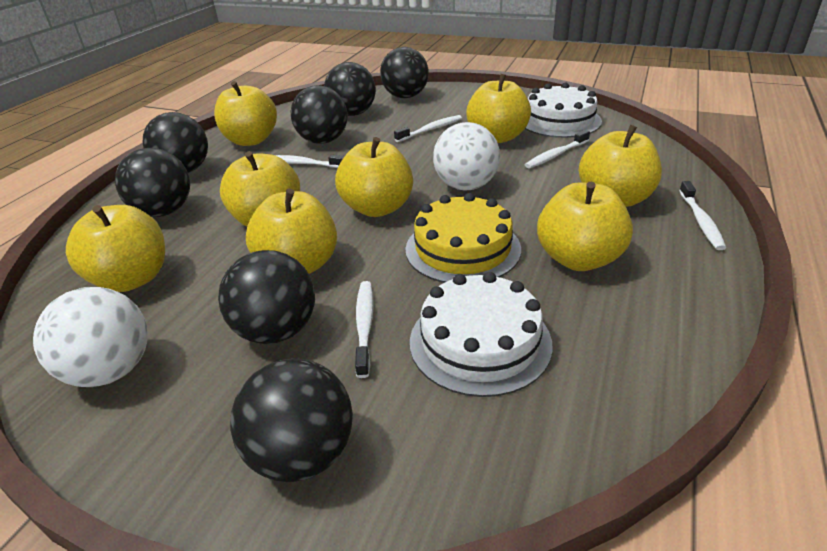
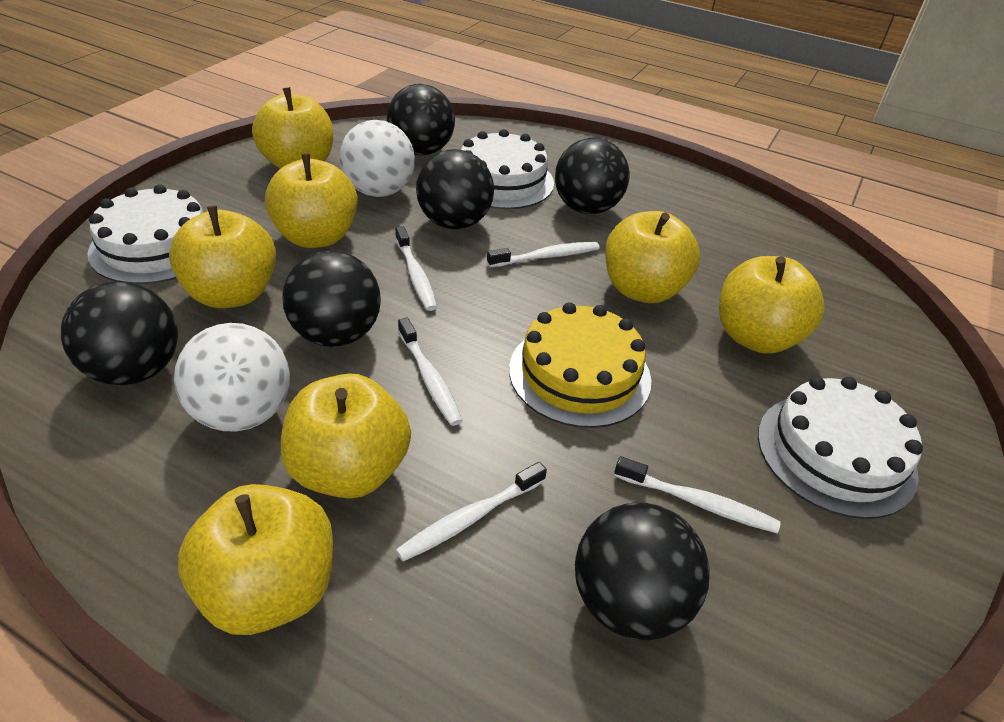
black ball: [115,148,190,217] [143,112,208,173] [218,250,315,344] [230,359,353,482] [291,85,348,144] [324,62,376,116] [380,47,429,98] = 7 -> [61,282,178,385] [282,250,381,347] [387,84,455,155] [416,149,494,229] [555,138,630,214] [575,502,710,640] = 6
white cake: [410,272,553,397] [525,83,602,138] = 2 -> [87,184,203,284] [461,129,554,209] [758,377,923,519] = 3
yellow apple: [66,205,165,292] [214,81,277,146] [220,151,300,227] [246,188,337,274] [335,137,413,217] [466,74,531,143] [537,181,633,271] [579,125,662,207] = 8 -> [169,206,276,308] [178,484,333,635] [252,87,333,169] [265,154,358,248] [281,373,411,499] [605,211,700,303] [719,256,825,354] = 7

